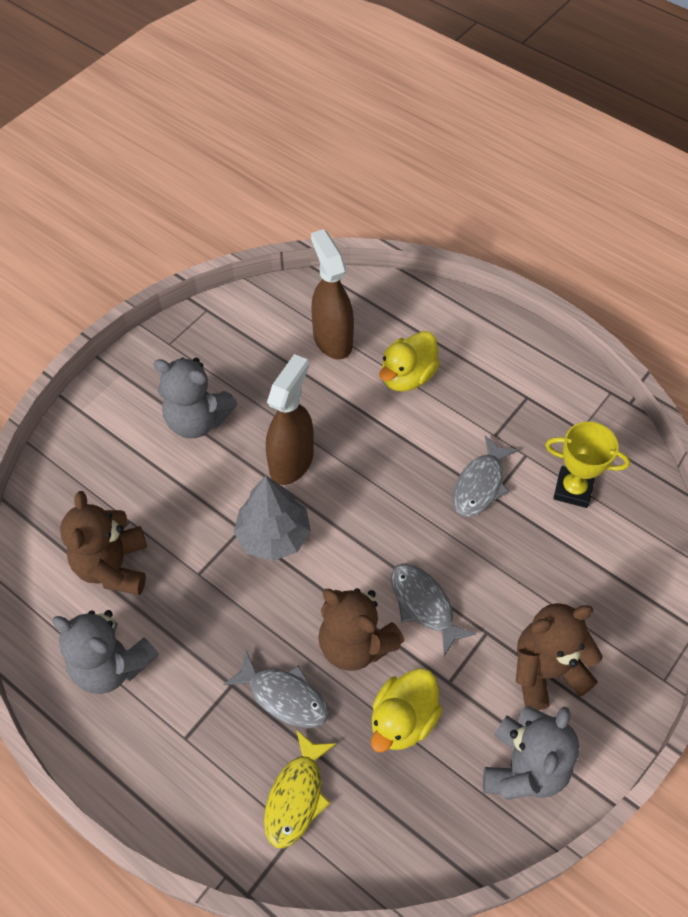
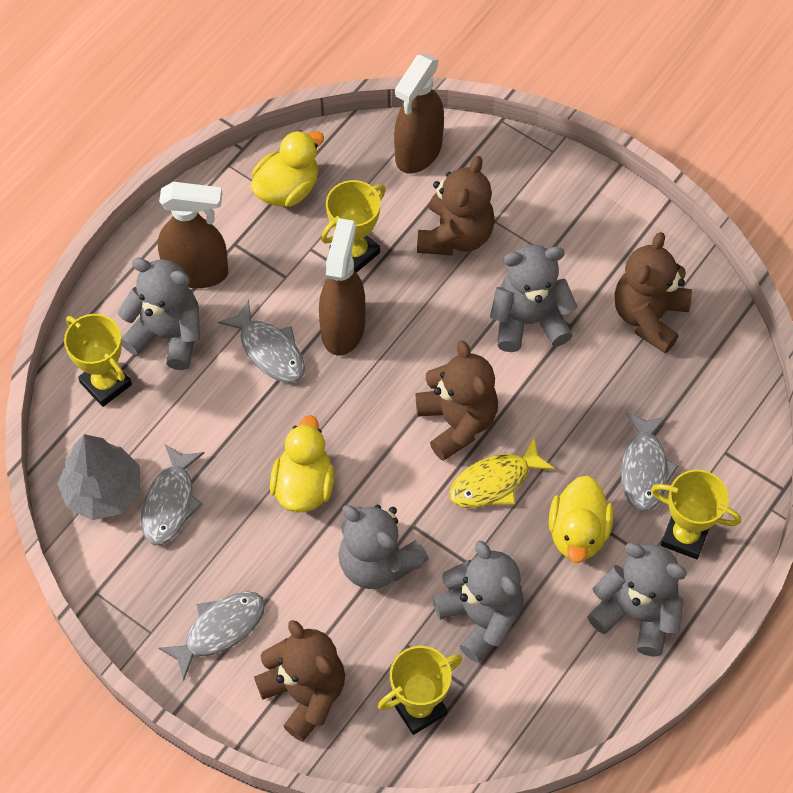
brown spray bottle: [266,354,314,485] [311,229,354,360] = 2 -> [158,182,228,288] [319,218,365,356] [394,53,444,174] = 3
brown teddy bear: [60,491,147,595] [318,588,404,671] [516,603,603,710] = 3 -> [254,620,345,742] [416,340,498,461] [417,156,495,256] [614,232,692,353] = 4
grey fish: [223,651,329,728] [391,563,476,656] [453,435,518,517] = 3 -> [141,444,205,546] [158,591,265,681] [218,299,305,383] [621,412,679,512] = 4
grey teddy bear: [52,610,159,694] [153,357,238,439] [483,706,579,800] = 3 -> [117,257,200,370] [338,504,429,589] [432,541,524,663] [490,245,578,352] [587,543,687,656] = 5
yellow duck: [371,668,442,753] [380,331,440,392] = 2 -> [251,130,324,207] [270,415,335,512] [549,475,614,563] = 3
yellow trophy: [545,422,630,508] = 1 -> [64,314,132,407] [321,180,386,273] [378,646,462,735] [651,470,741,559] = 4

